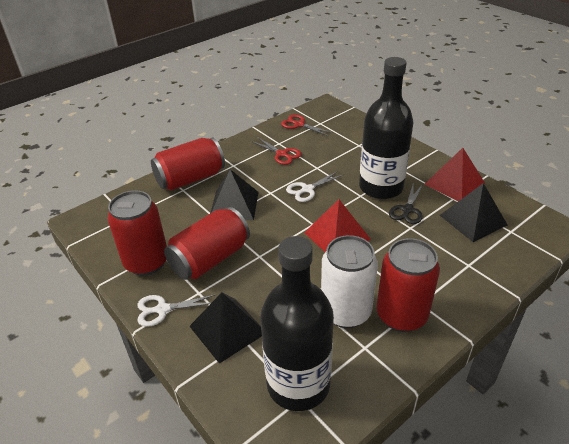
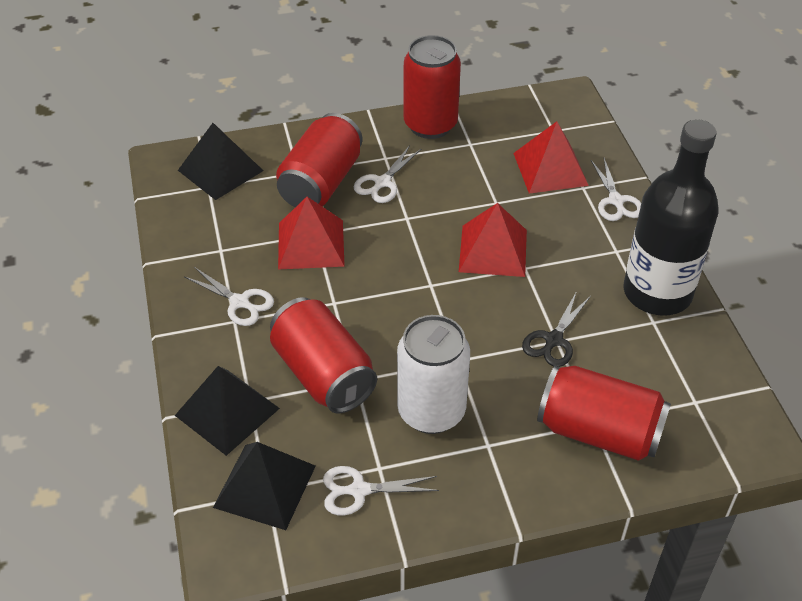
black bottle: [260,236,334,411] [359,57,414,199] = 2 -> [623,119,719,316] = 1
red pyramid: [304,199,371,252] [425,148,485,201] = 2 -> [278,197,345,269] [459,203,527,277] [513,121,589,194] = 3
red scissors: [251,137,302,165] [281,114,333,136] = 2 -> none = 0
white scissors: [137,294,216,327] [286,171,343,202] = 2 -> [185,267,274,326] [323,466,439,515] [354,145,422,203] [591,158,641,221] = 4

